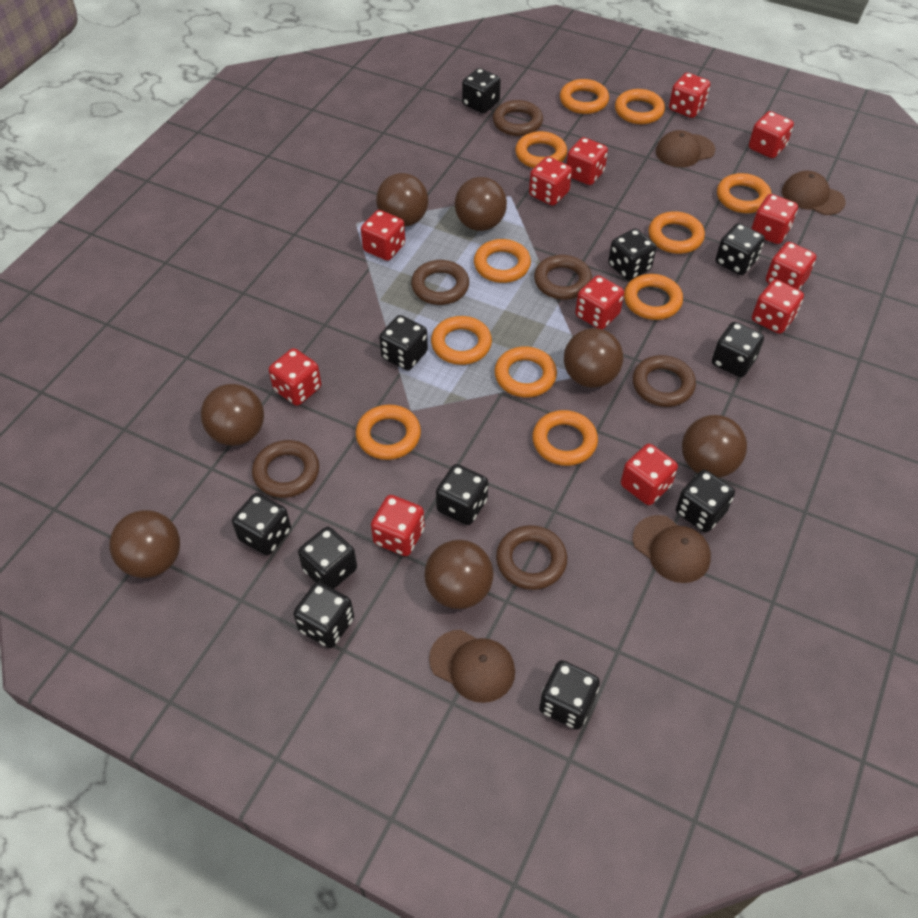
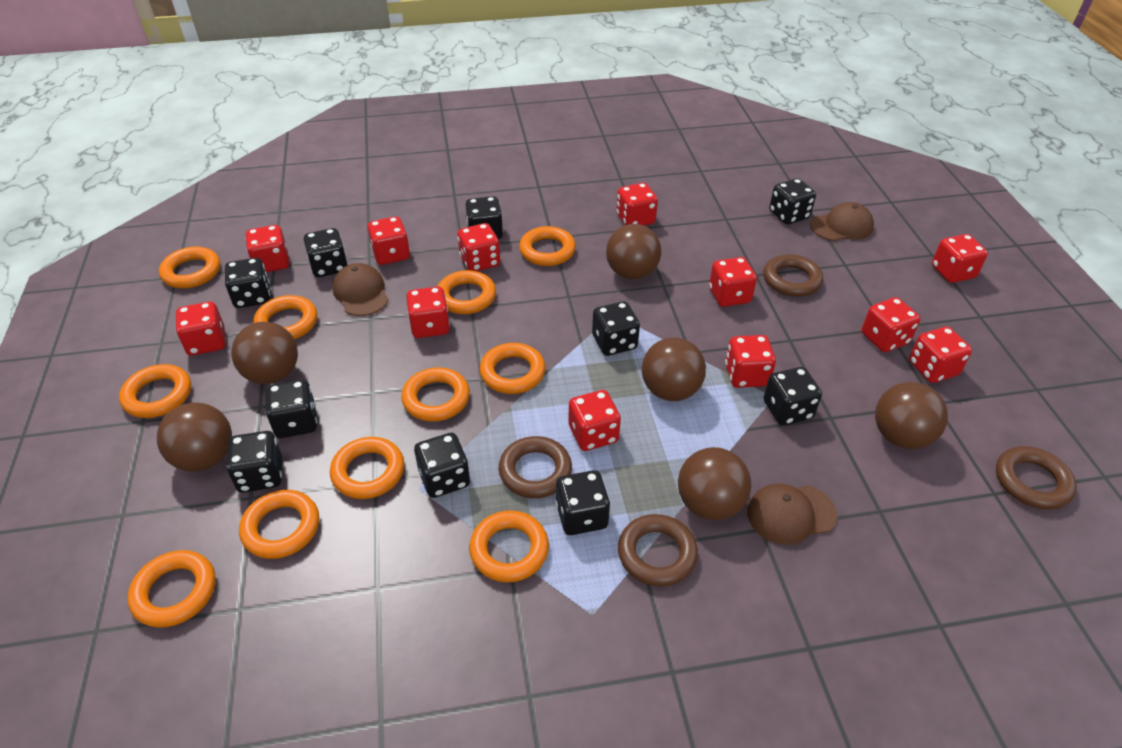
black dice: [232,493,291,556] [293,582,354,648] [298,527,357,589] [379,315,428,370] [436,464,488,525] [462,68,501,113] [539,660,600,730] [608,228,656,280] [676,470,735,532] [712,322,764,377] [716,223,765,275] = 11 -> [225,258,270,308] [226,431,282,493] [266,379,317,438] [304,228,348,277] [414,433,470,498] [465,196,503,239] [556,470,610,535] [592,301,640,356] [764,367,822,425] [769,178,816,225] = 10
brown ball: [109,510,180,578] [201,384,264,446] [376,173,428,227] [424,540,493,609] [455,177,507,231] [564,328,623,388] [682,415,747,478] = 7 -> [157,403,232,472] [231,322,298,384] [606,224,661,280] [642,337,706,401] [678,447,751,520] [875,382,948,449] = 6
brown cap: [429,630,515,703] [633,515,711,583] [656,130,715,167] [782,171,846,215] = 4 -> [332,263,389,316] [747,483,837,545] [810,202,874,241] = 3
brown ring: [252,440,319,498] [411,260,469,305] [493,100,543,136] [496,525,567,590] [534,255,592,300] [633,355,696,407] = 6 -> [499,436,572,498] [618,514,698,587] [763,254,823,297] [996,446,1077,510] = 4

